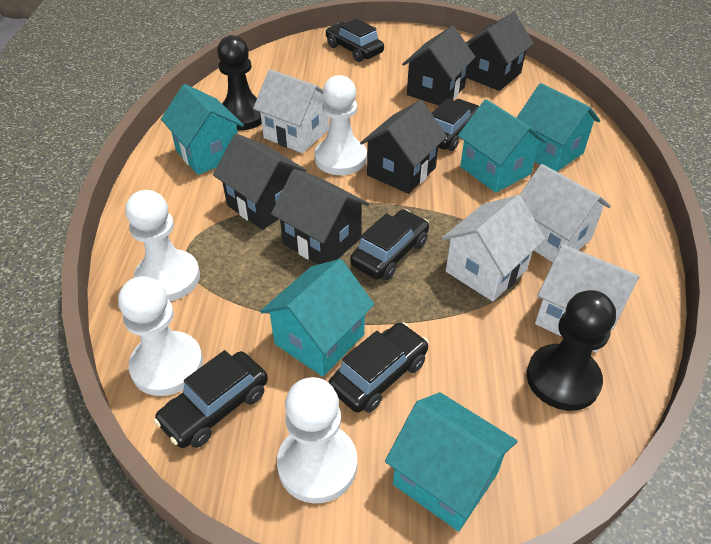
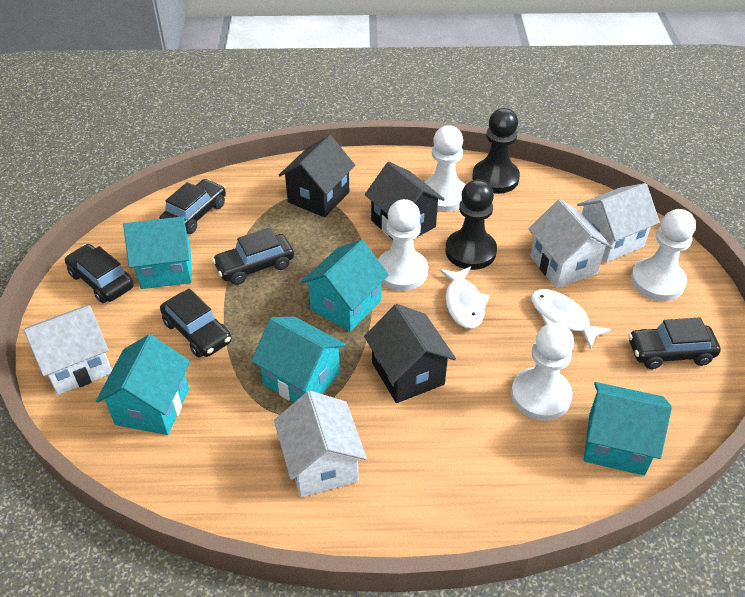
black house: [213,133,307,230] [271,169,369,264] [360,100,447,194] [402,26,475,106] [466,12,534,91] = 5 -> [279,135,355,218] [364,304,456,403] [365,162,445,239] = 3
white fish: none = 0 -> [439,266,490,329] [531,289,612,349] = 2

